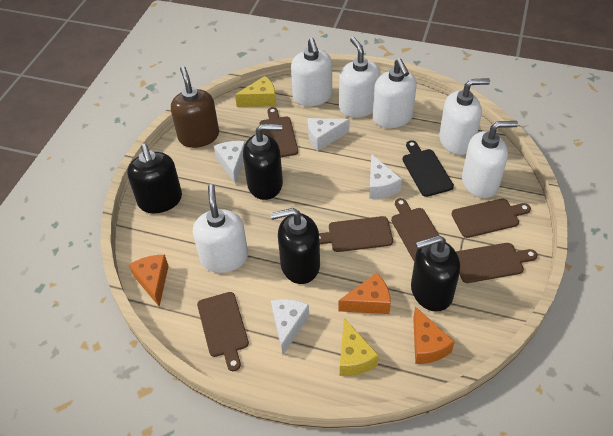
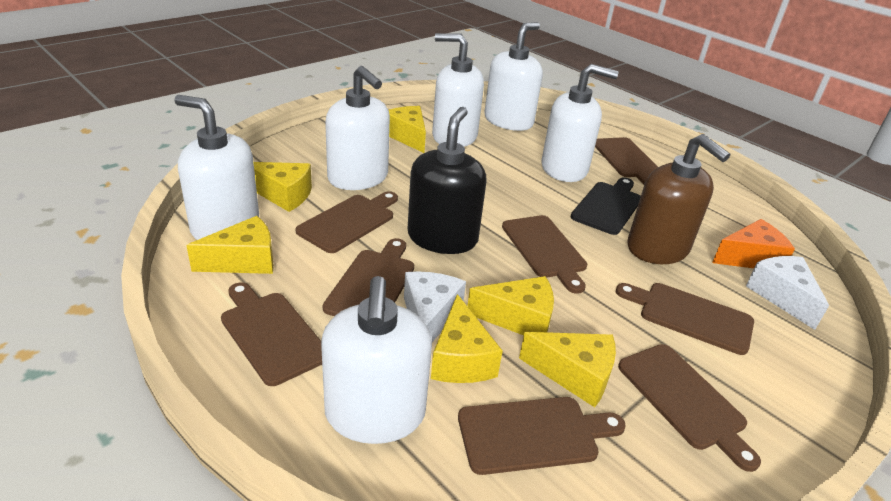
black soap dispenser: [127,144,182,213] [243,124,283,200] [270,208,320,284] [411,235,460,312] = 4 -> [408,107,487,254] = 1
brown cutting board: [197,292,249,371] [260,107,298,157] [319,216,393,252] [391,198,440,261] [452,198,531,238] [456,243,537,283] = 6 -> [221,282,322,386] [295,191,398,253] [322,238,414,316] [458,397,626,475] [502,215,587,294] [595,137,658,185] [616,283,754,355] [618,344,761,472] = 8
orange cheese: [129,255,169,307] [339,273,391,314] [413,306,455,364] = 3 -> [712,219,795,268] = 1
white cheese: [214,141,246,184] [271,299,309,355] [308,118,350,151] [369,154,402,199] = 4 -> [404,271,466,342] [746,256,829,330] = 2
yellow cheese: [235,76,276,107] [340,318,379,376] = 2 -> [186,216,274,274] [253,162,312,212] [389,106,426,153] [431,294,503,383] [467,276,554,335] [519,332,616,407] = 6

